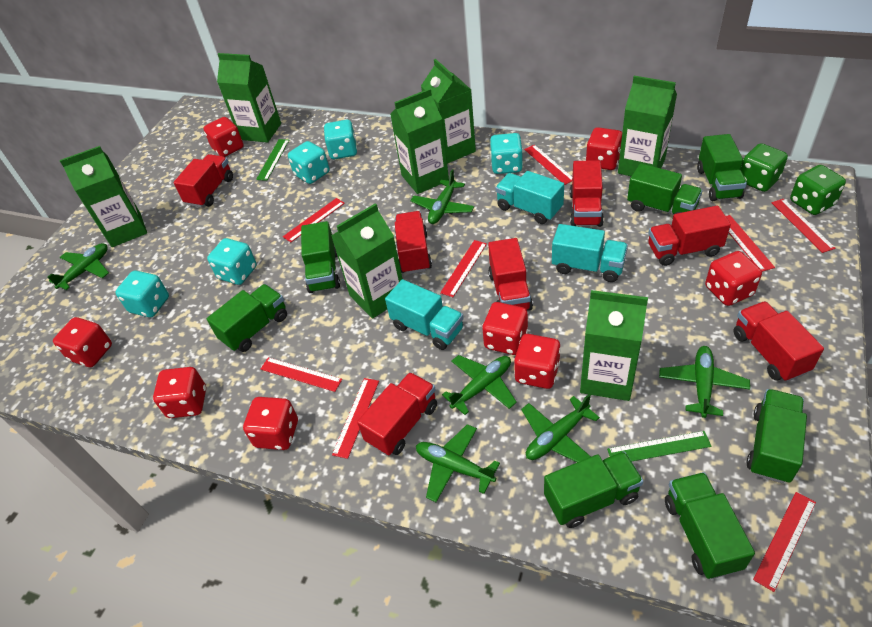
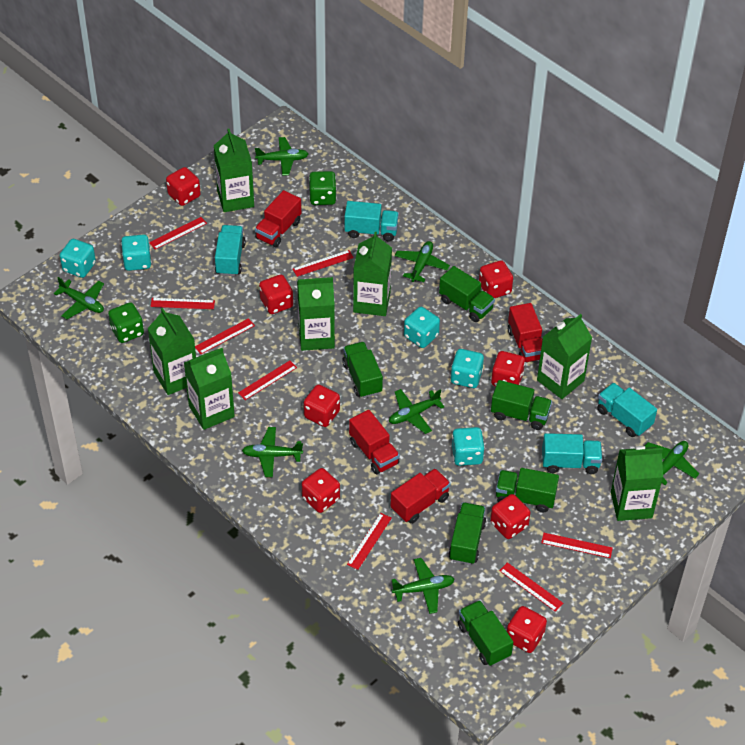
green plane: [47,243,109,290] [410,169,474,224] [416,424,500,502] [442,355,517,415] [521,394,600,462] [659,346,750,418] = 6 -> [54,277,104,319] [242,427,303,477] [255,137,308,176] [389,389,444,434] [392,558,455,614] [395,241,450,282] [645,441,699,485] = 7
green ruler: [256,139,289,181] [607,431,711,462] = 2 -> none = 0
green truck: [207,284,287,352] [301,221,340,293] [544,451,643,528] [627,163,703,215] [665,472,755,579] [697,134,747,201] [746,389,807,483] = 7 -> [342,342,383,398] [439,266,495,322] [448,502,486,565] [458,600,513,666] [491,380,552,430] [496,468,559,512] = 6
red truck: [173,154,233,208] [357,372,437,456] [395,211,432,274] [488,238,533,311] [570,160,604,227] [648,206,731,266] [734,301,824,382] = 7 -> [255,190,301,248] [349,410,400,474] [390,468,451,524] [508,303,543,362] = 4
turquoise truck: [385,279,464,350] [495,171,564,224] [552,224,628,282] = 3 -> [215,225,246,276] [344,201,399,241] [542,433,602,474] [597,383,657,437] = 4

